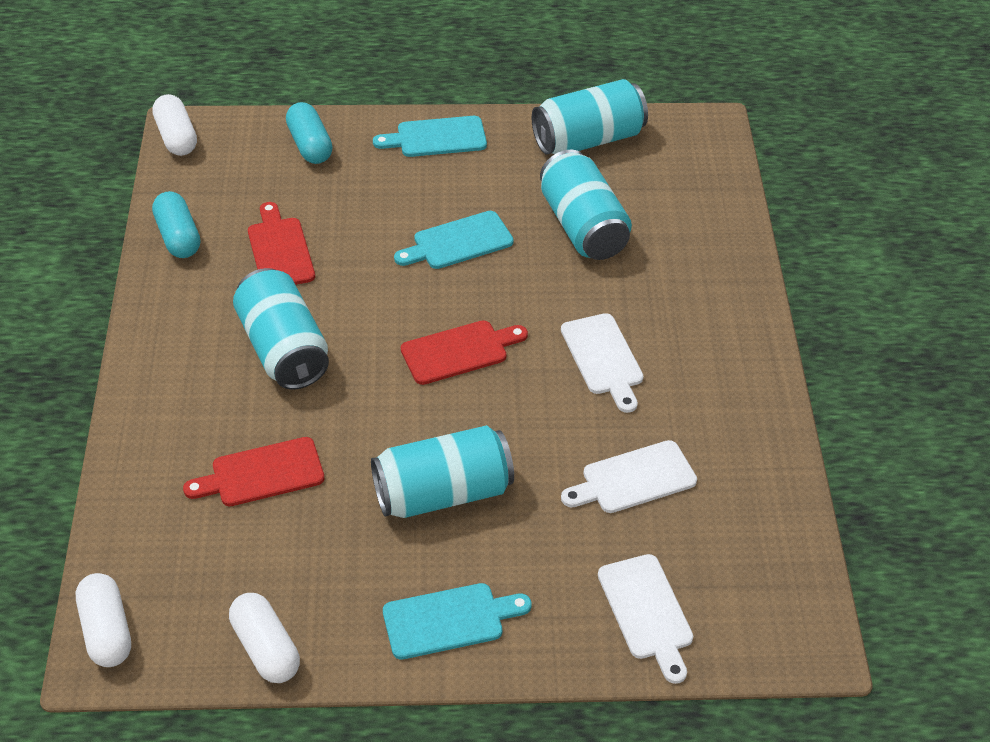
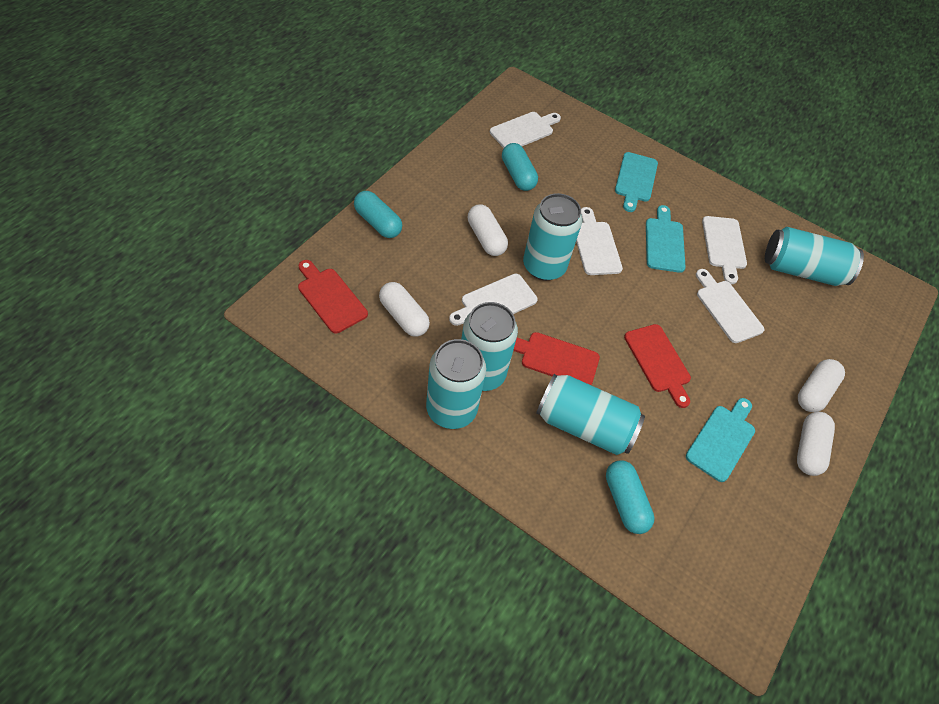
turquoise can: [233,268,329,389] [371,425,514,518] [532,79,648,155] [540,150,632,260] = 4 -> [426,339,486,429] [461,302,518,391] [523,193,582,281] [536,374,645,455] [765,227,864,286] = 5
turquoise capsule: [152,191,200,258] [286,102,333,164] = 2 -> [354,191,402,238] [502,143,538,191] [606,461,655,534] = 3
white capsule: [76,573,131,667] [152,94,197,156] [229,593,300,683] = 3 -> [379,282,430,336] [468,204,508,256] [797,412,835,476] [798,359,845,412] = 4
white cutting board: [561,313,643,413] [561,440,697,513] [598,554,693,684] = 3 -> [449,274,538,326] [490,112,561,148] [576,207,623,275] [696,269,764,343] [702,216,747,284] = 5

